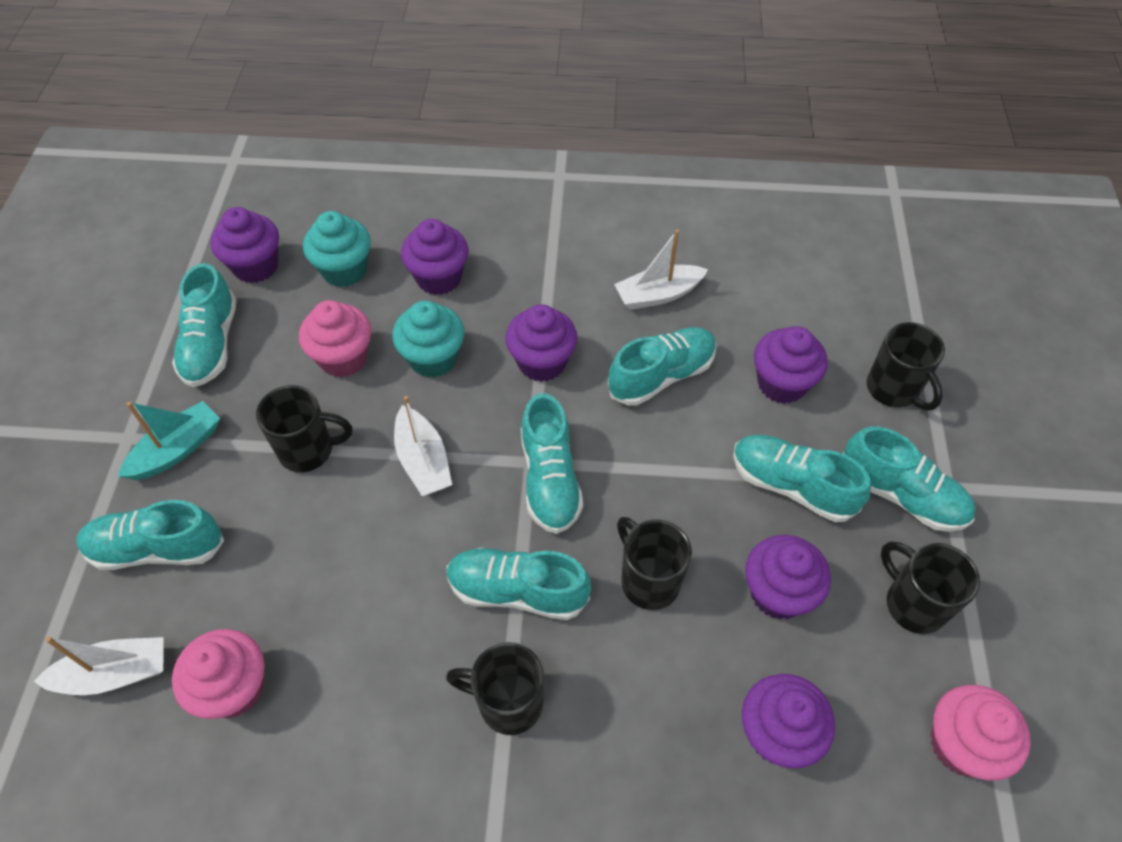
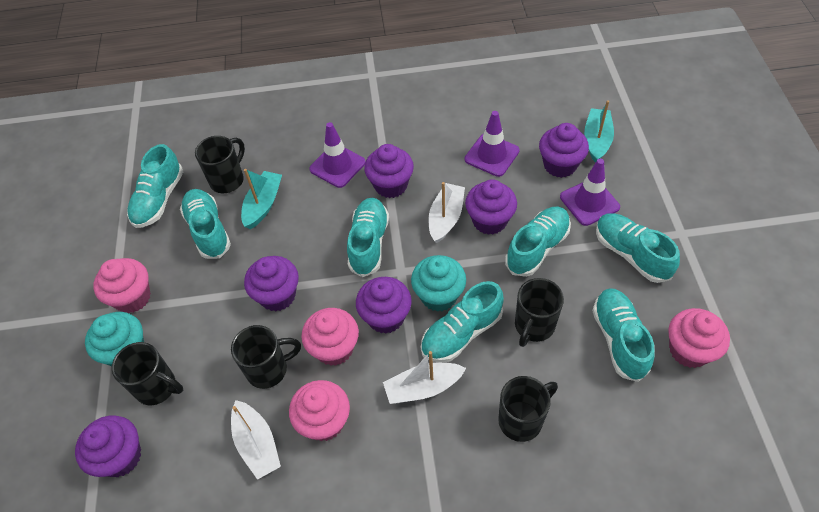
pink cupcake: [172,629,264,719] [299,300,371,378] [930,685,1031,781] = 3 -> [93,258,151,313] [289,380,350,441] [301,308,359,366] [668,308,730,368] = 4
purple traffic cone: none = 0 -> [309,122,366,188] [465,111,520,177] [560,159,620,226] = 3
turquoise boat: [118,401,220,480] = 1 -> [241,169,282,229] [584,100,614,163] = 2

